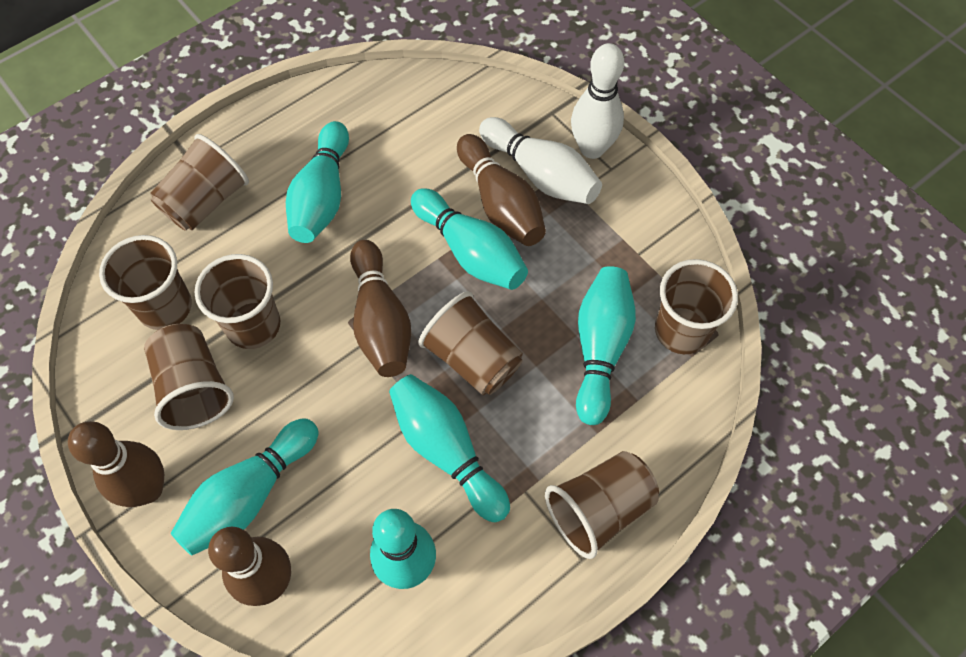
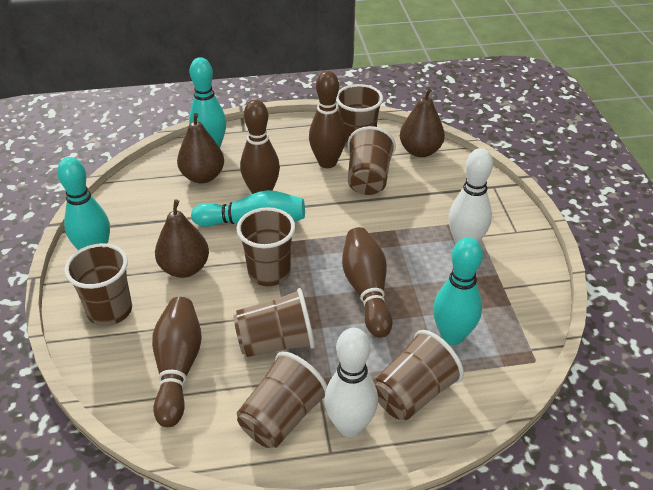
brown pear: none = 0 -> [155,200,209,278] [177,113,224,183] [400,88,445,157] = 3
turquoise bowling pin: [171,418,319,556] [286,121,349,243] [370,509,436,589] [389,374,510,522] [411,188,528,290] [576,266,636,425] = 6 -> [57,157,110,250] [189,57,226,148] [191,190,305,227] [433,237,483,345] = 4

